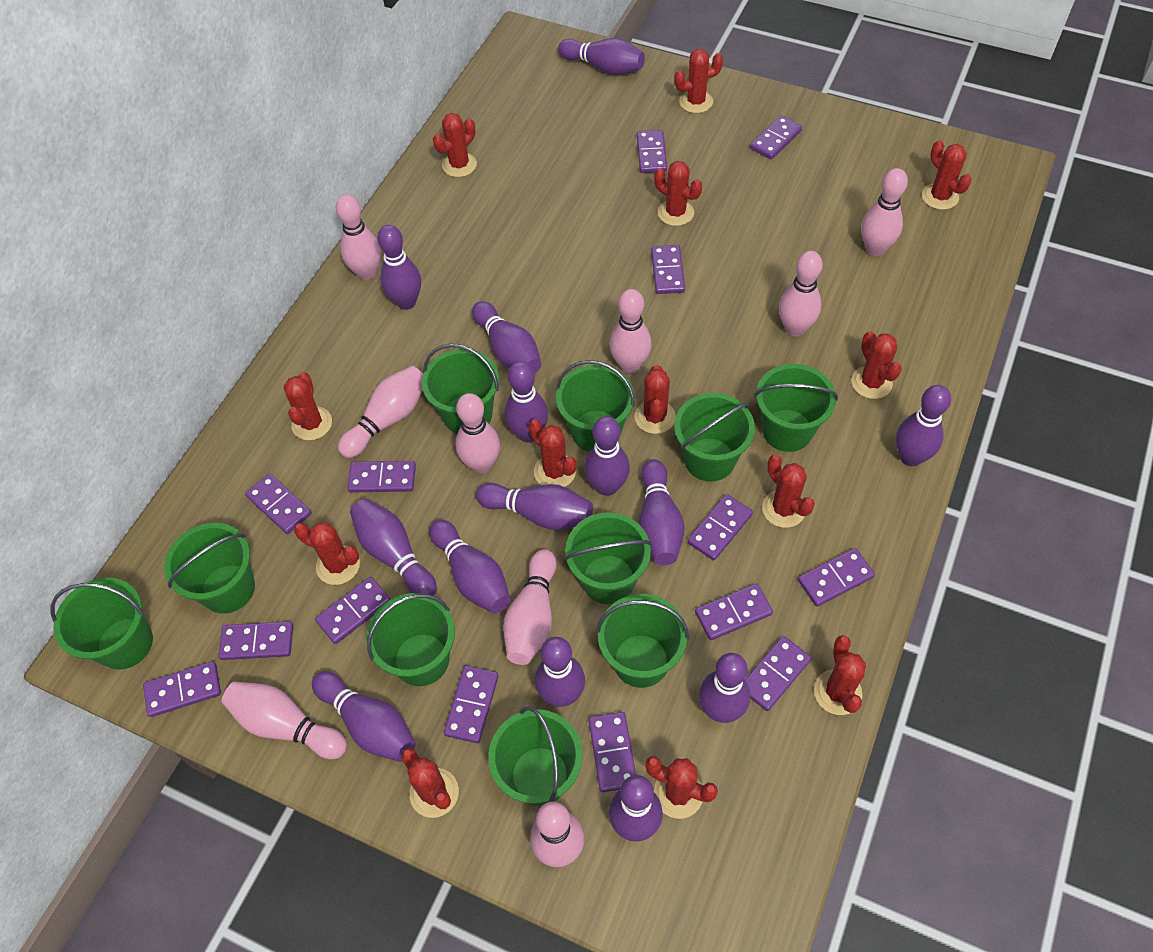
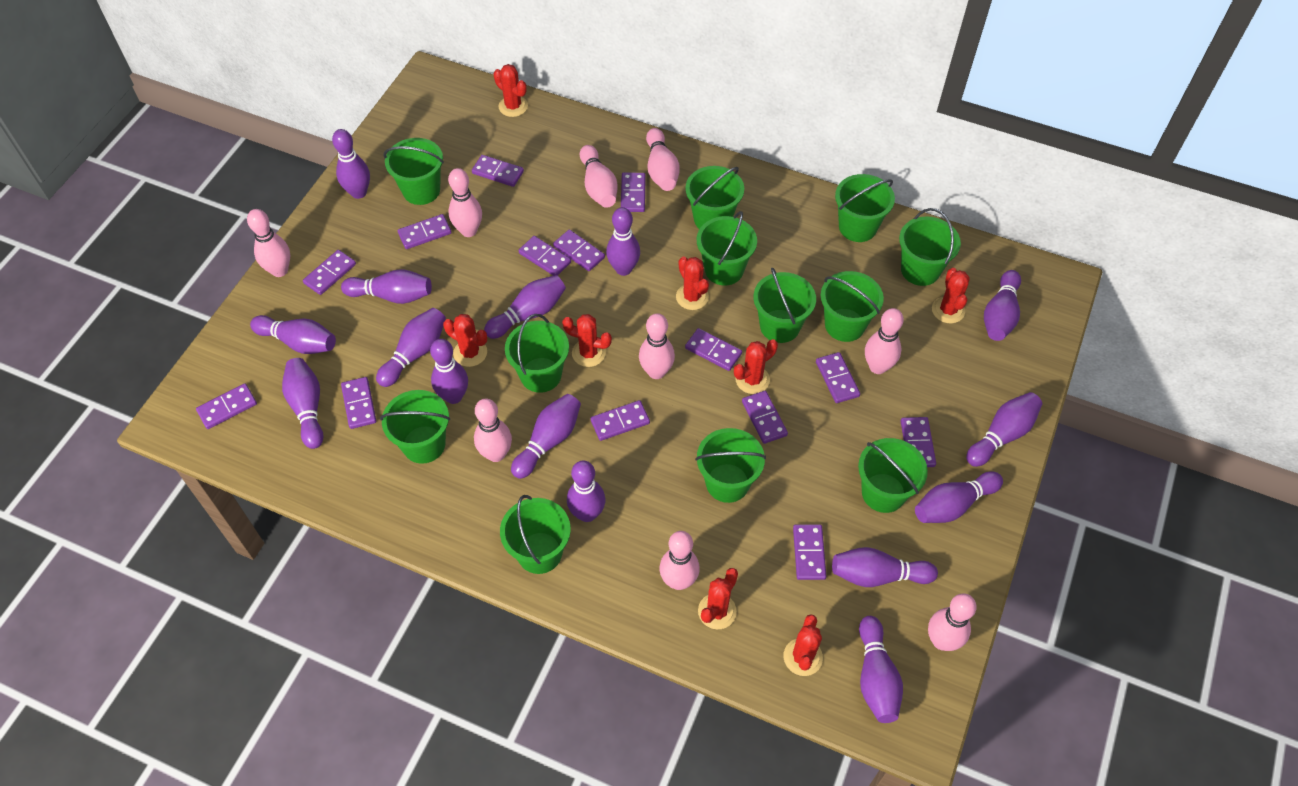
green bucket: [50,578,153,669] [164,523,255,614] [366,593,455,686] [422,343,499,434] [488,706,583,806] [556,360,635,452] [564,512,652,604] [596,594,689,688] [674,393,755,482] [755,364,838,452] = 10 -> [380,390,450,464] [383,138,444,205] [500,495,571,574] [505,314,569,393] [685,166,744,229] [695,428,766,503] [697,211,757,285] [754,267,816,343] [821,271,884,342] [835,174,895,242] [858,438,928,513] [899,208,961,286] = 12
purple bowling pin: [312,671,415,762] [350,499,437,596] [377,225,421,310] [429,520,510,613] [472,301,541,373] [476,483,593,530] [504,361,548,443] [535,637,585,707] [558,38,645,75] [584,416,630,496] [609,775,663,842] [639,459,685,565] [699,653,750,723] [896,385,951,466] = 14 -> [250,315,336,354] [282,358,324,449] [332,129,370,199] [341,269,432,304] [376,308,446,387] [430,339,468,404] [484,275,566,339] [511,394,581,479] [567,460,605,522] [606,207,640,276] [832,547,938,587] [859,616,903,723] [915,471,1003,523] [966,392,1042,467] [984,270,1021,341] = 15
red cactus: [283,372,332,440] [294,522,360,585] [401,748,459,818] [433,113,477,177] [529,419,576,487] [635,365,676,434] [645,756,718,819] [654,161,702,226] [674,49,723,113] [762,455,815,528] [814,635,866,715] [851,331,902,399] [922,140,972,210] = 13 -> [443,314,487,367] [493,64,528,117] [562,314,612,367] [676,257,709,310] [698,568,738,629] [734,339,778,394] [783,614,823,676] [932,268,970,323] = 8

